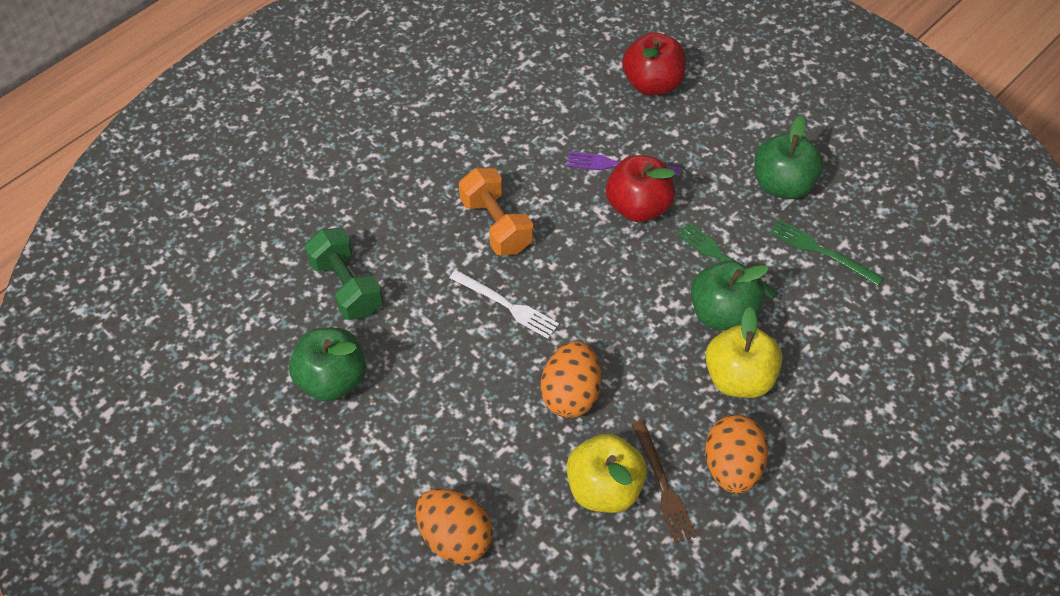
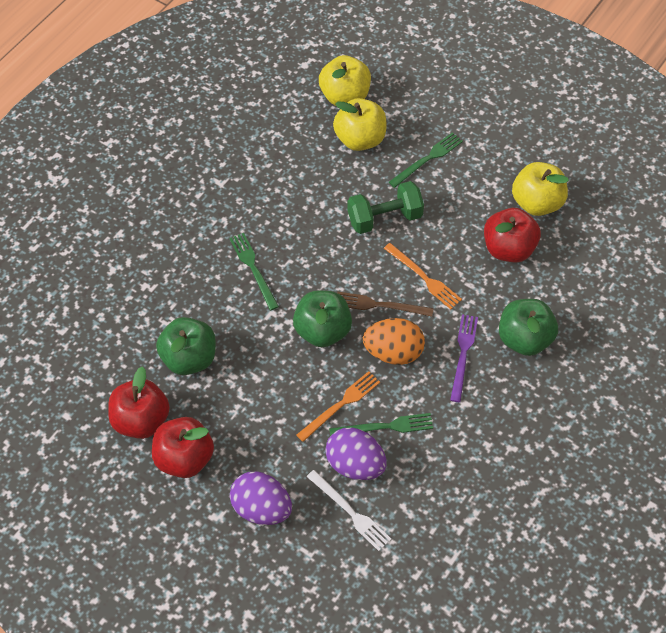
green fork: [676,222,779,300] [770,220,883,286] = 2 -> [229,233,279,310] [329,413,433,436] [389,132,463,188] = 3
orange dumbbell: [459,168,533,255] = 1 -> none = 0
orange egg: [416,488,493,564] [541,341,601,418] [705,415,768,494] = 3 -> [363,318,425,365] = 1
orange fork: none = 0 -> [296,371,380,442] [384,243,462,309] = 2
purple egg: none = 0 -> [230,471,292,525] [325,428,387,480] = 2
red apple: [606,155,675,222] [622,32,686,96] = 2 -> [108,366,170,439] [152,417,214,478] [484,208,541,263] = 3
yellow apple: [566,434,647,513] [705,307,782,398] = 2 -> [319,55,371,106] [333,98,386,151] [512,162,569,216] = 3

